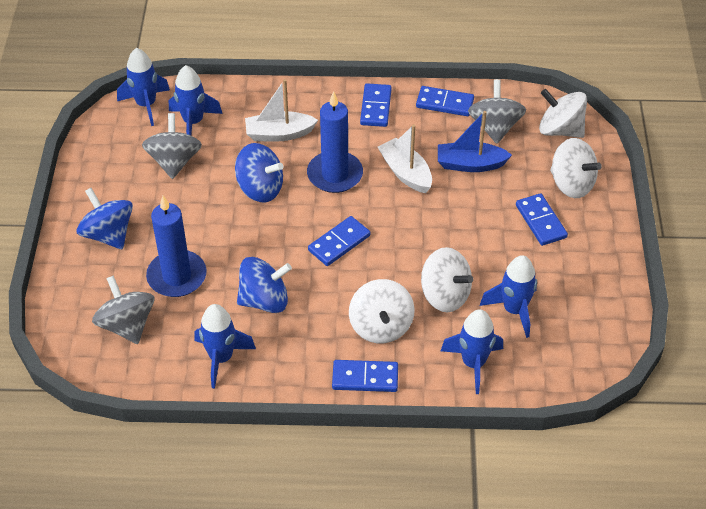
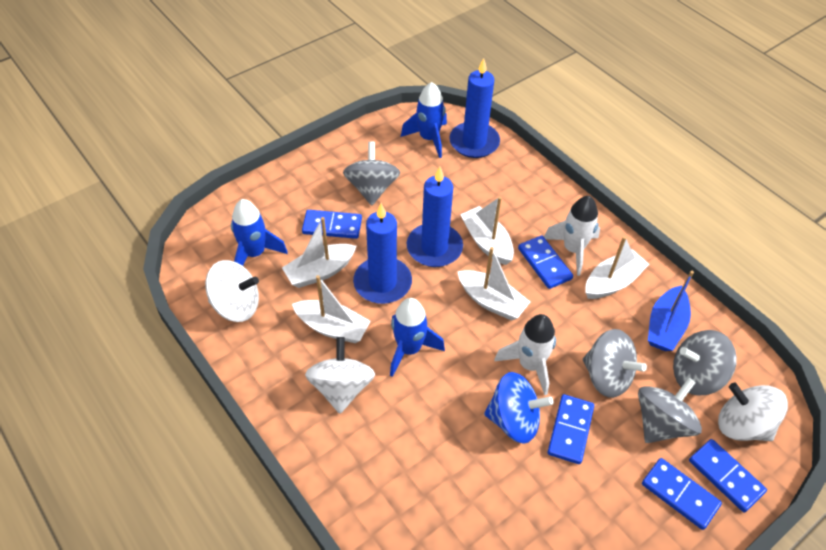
blue candle: [146,196,207,297] [307,91,363,193] = 2 -> [353,203,412,304] [407,167,463,267] [449,58,500,158] = 3
blue rocket: [117,48,170,126] [169,65,223,136] [195,304,256,388] [441,309,503,394] [480,255,537,338] = 5 -> [231,199,288,266] [390,298,445,377] [401,82,447,158] = 3
blue spinning top: [77,188,133,249] [235,143,284,202] [237,257,292,313] = 3 -> [484,372,553,444] = 1
grey spinning top: [92,275,154,344] [142,113,202,179] [468,79,526,144] = 3 -> [343,142,400,205] [583,329,647,398] [638,378,702,443] [673,330,737,396] = 4
white boat: [245,79,318,142] [378,124,432,193] = 2 -> [282,217,357,288] [292,275,371,343] [457,247,530,321] [460,196,514,265] [586,236,649,299] = 5
white rocket: none = 0 -> [494,314,556,395] [544,196,600,276] = 2
white spinning top: [349,279,415,343] [421,247,473,312] [539,89,587,138] [550,138,602,198] = 4 -> [205,260,259,322] [305,337,375,414] [718,383,788,441] = 3

